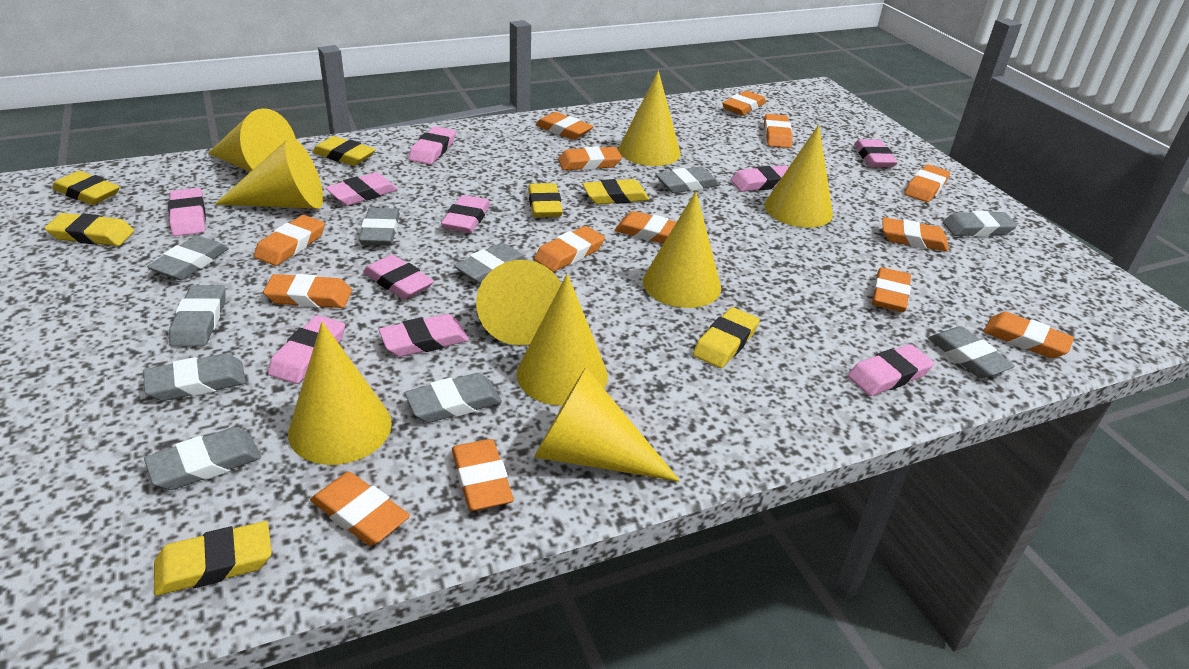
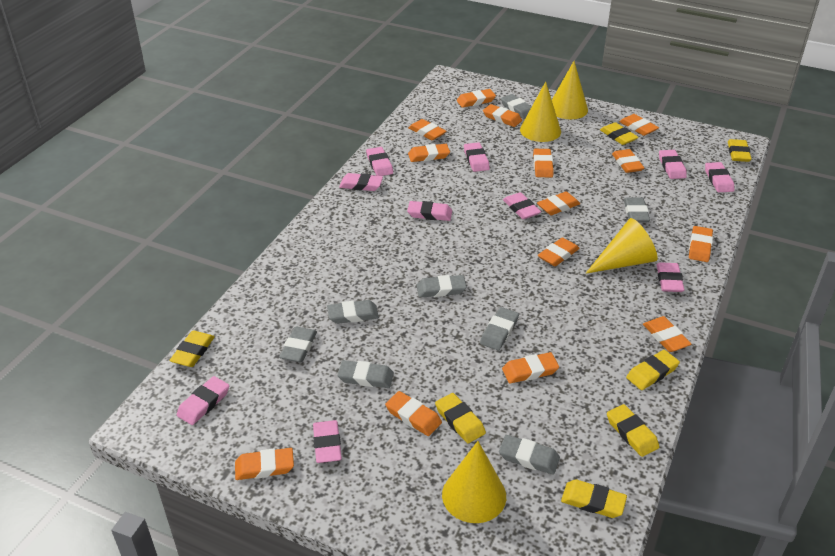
grey eraser: [143,353,246,401] [144,427,261,490] [147,235,229,280] [169,285,225,346] [359,208,400,246] [404,373,502,423] [454,243,528,284] [655,166,719,193] [928,326,1015,378] [943,211,1017,237] = 10 -> [279,327,317,362] [327,300,379,324] [337,360,394,388] [417,275,467,297] [480,307,519,350] [499,435,560,475] [501,94,532,119] [624,197,650,223] = 8
yellow cone: [208,108,296,172] [215,137,323,209] [288,322,392,465] [476,260,561,345] [517,274,608,406] [534,367,680,482] [619,70,681,166] [643,191,721,308] [764,125,833,228] = 9 -> [442,441,506,523] [520,81,561,142] [552,61,588,119] [586,218,658,274] = 4

